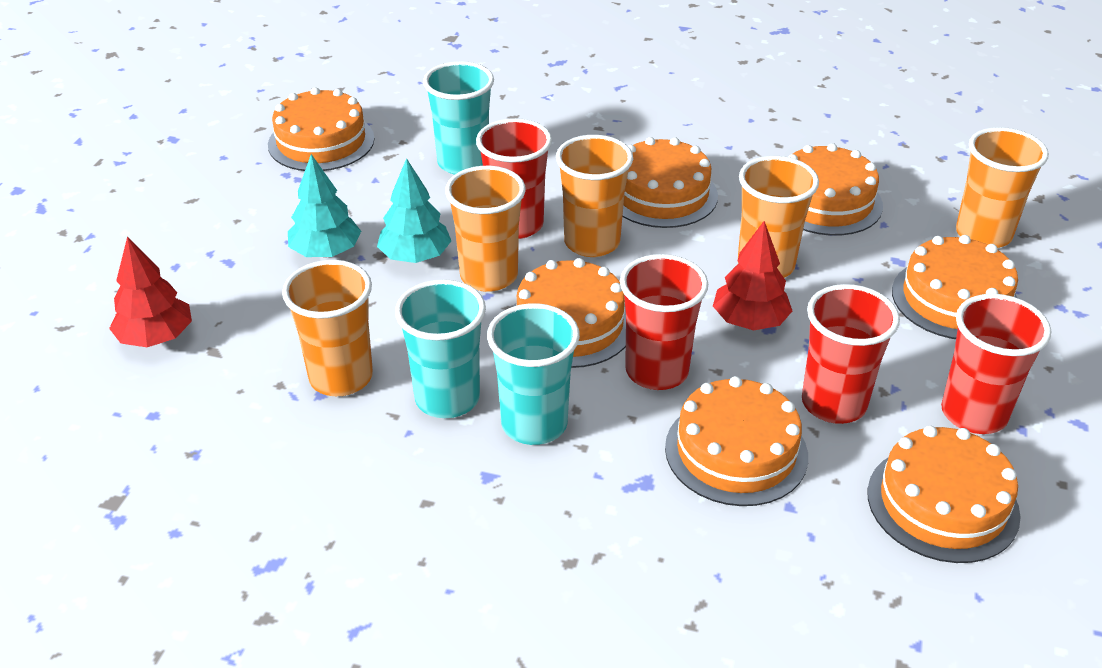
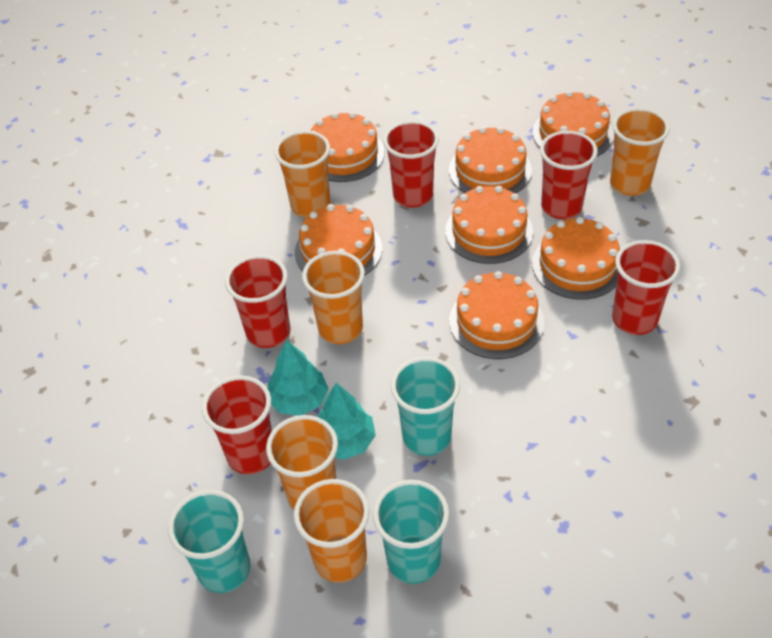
red cup: [476,118,552,239] [620,254,708,390] [802,284,900,424] [941,294,1051,434] = 4 -> [202,376,272,474] [225,255,291,348] [383,121,439,208] [540,131,598,219] [612,240,680,335] = 5
red tree: [109,236,192,347] [713,221,792,331] = 2 -> none = 0

